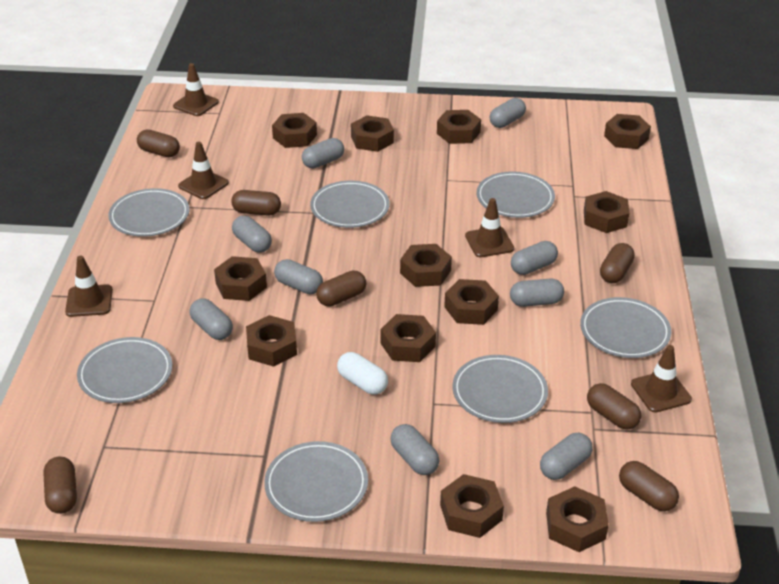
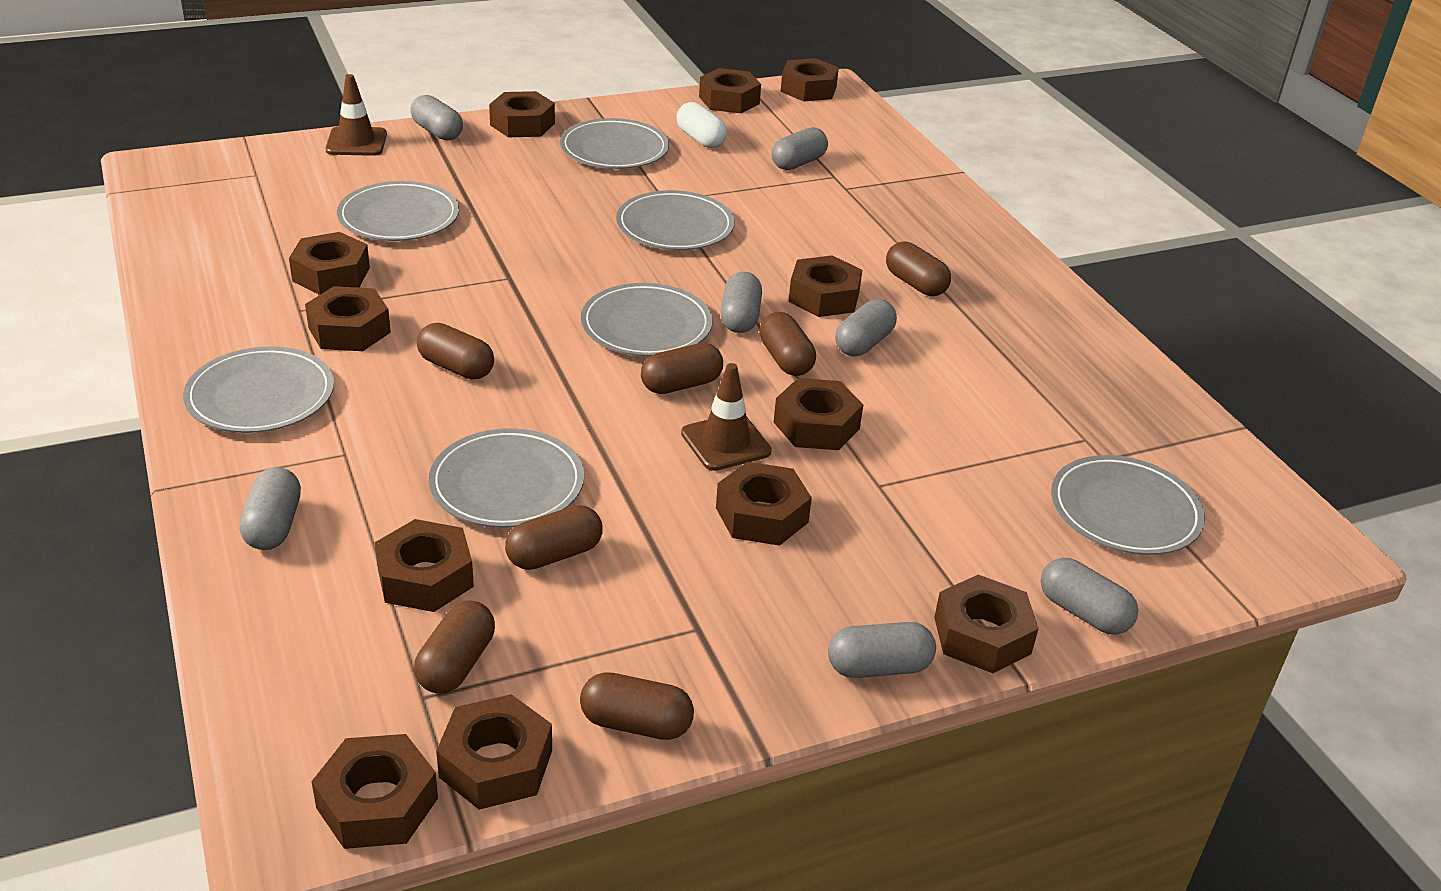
brown traffic cone: [65,256,113,317] [173,63,219,116] [178,142,229,199] [465,198,514,257] [631,345,692,413] = 5 -> [325,74,387,156] [681,363,772,471] = 2
grey capsule: [189,298,233,340] [232,216,272,253] [274,259,323,294] [302,138,344,168] [390,424,440,475] [490,98,526,128] [510,278,564,307] [511,241,558,275] [540,433,593,480] = 9 -> [240,467,301,550] [410,95,463,141] [721,272,762,333] [772,127,828,170] [828,622,936,678] [835,299,897,356] [1041,558,1138,635] = 7

